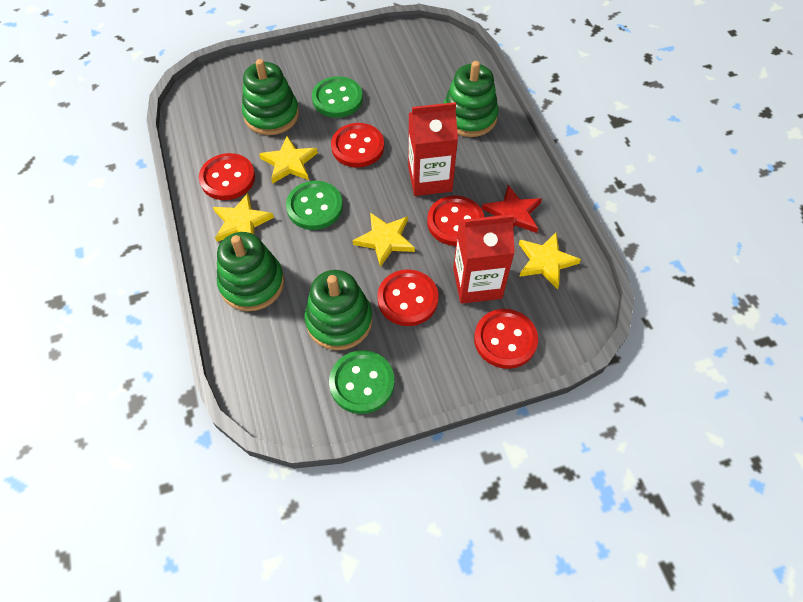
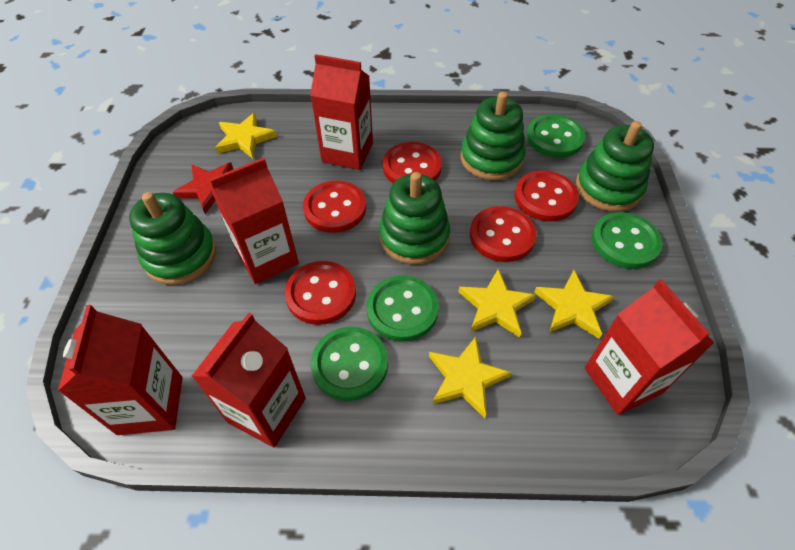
green button: [286,181,343,230] [312,76,363,118] [329,350,394,414] = 3 -> [311,327,388,401] [366,275,439,342] [527,114,586,158] [592,212,663,269] = 4
red carton: [408,102,458,196] [453,214,515,304] = 2 -> [58,305,183,435] [192,313,306,448] [210,158,299,284] [310,54,373,170] [584,279,714,415] = 5

